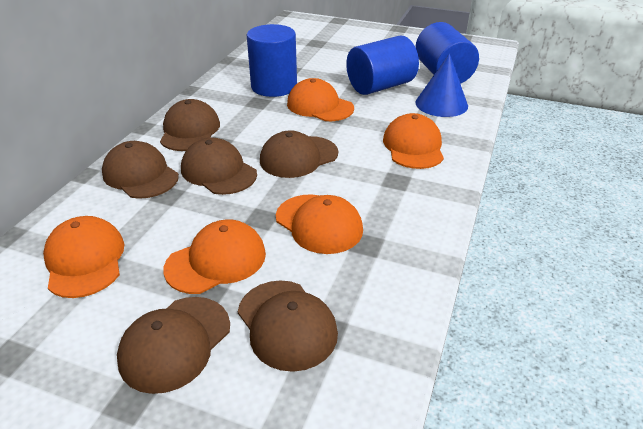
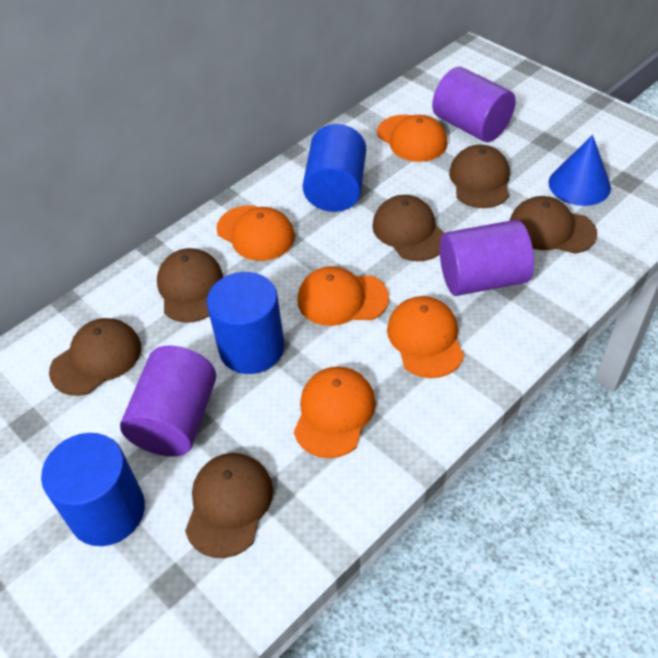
purple cylinder: none = 0 -> [120,346,216,456] [432,67,516,142] [440,220,534,296] = 3

